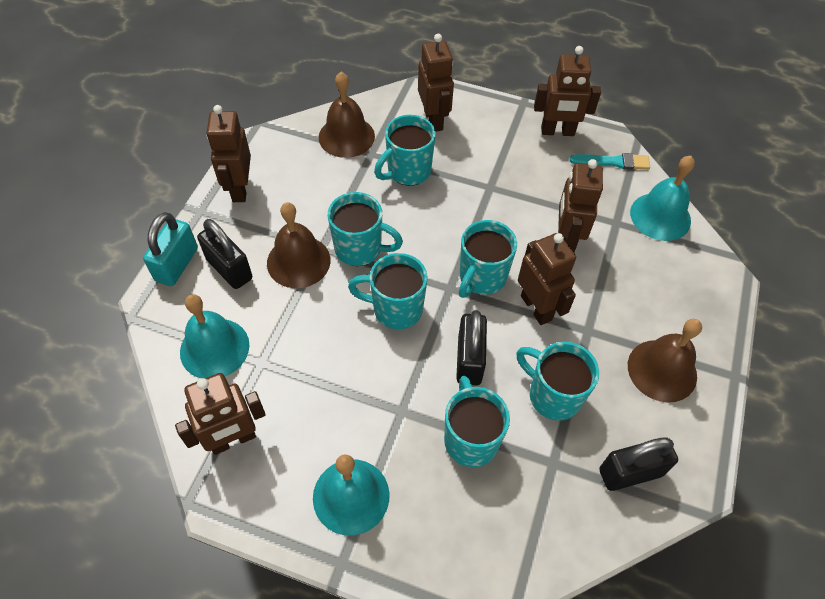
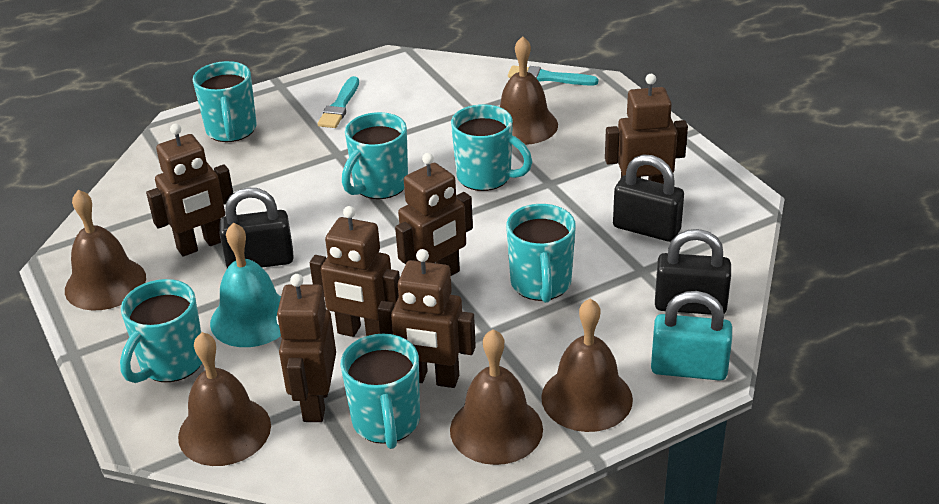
brown bell: [267,202,330,288] [318,72,375,158] [628,319,702,403] = 3 -> [65,189,146,311] [178,332,271,466] [450,329,543,465] [500,36,558,145] [541,298,633,432] = 5
turquoise bell: [180,294,249,378] [313,454,390,536] [630,156,695,241] = 3 -> [210,222,281,347] = 1
turquoise brush: [570,153,650,170] = 1 -> [318,76,359,128] [508,65,598,86] = 2

